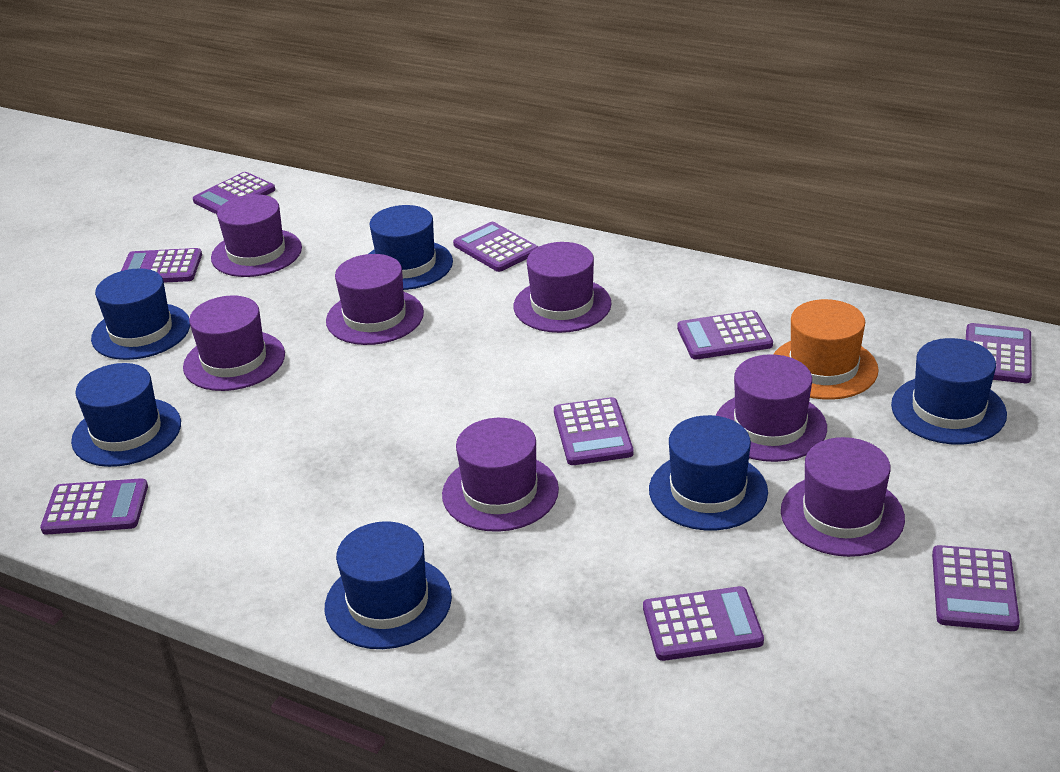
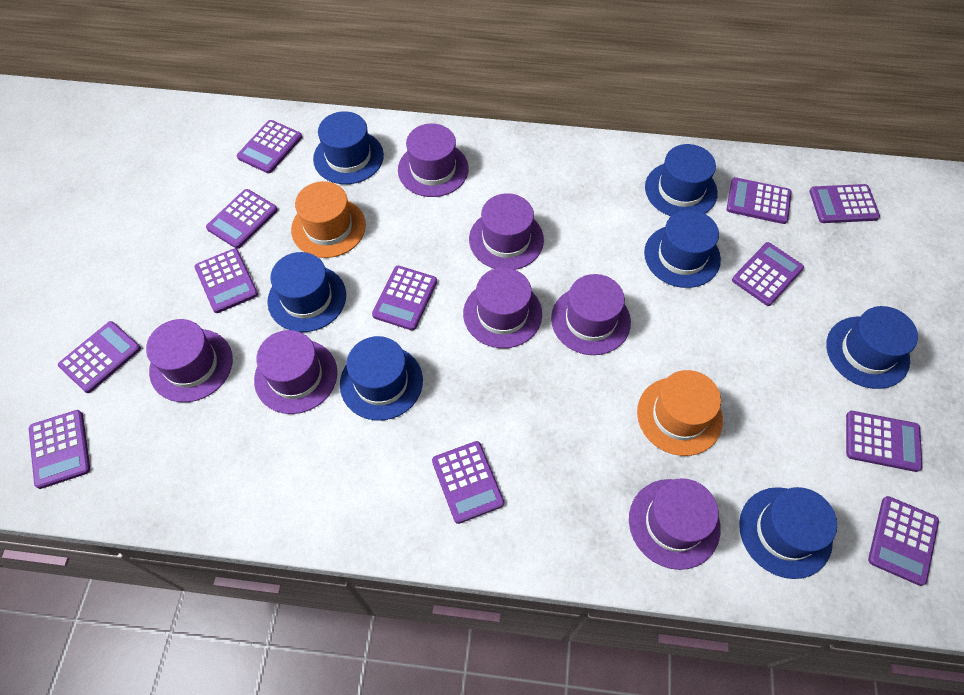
blue hat: [71,363,181,467] [91,268,190,360] [325,521,452,649] [368,205,453,290] [649,415,768,530] [891,338,1007,445] = 6 -> [267,252,346,332] [313,111,384,184] [340,336,423,420] [644,210,721,288] [645,144,718,216] [739,487,837,579] [826,306,918,389] = 7
orange hat: [773,299,879,400] = 1 -> [291,181,366,258] [637,370,723,456] = 2
purple calculator: [40,478,148,535] [121,248,202,283] [193,172,275,214] [453,222,538,272] [554,397,633,465] [643,586,764,661] [677,310,773,360] [932,545,1020,631] [966,323,1032,383] = 9 -> [29,410,90,489] [58,321,141,393] [194,248,258,313] [206,189,278,249] [237,120,302,173] [372,266,437,331] [432,441,504,524] [727,177,791,224] [732,242,804,306] [809,184,880,223] [846,411,922,472] [868,496,939,586] = 12

